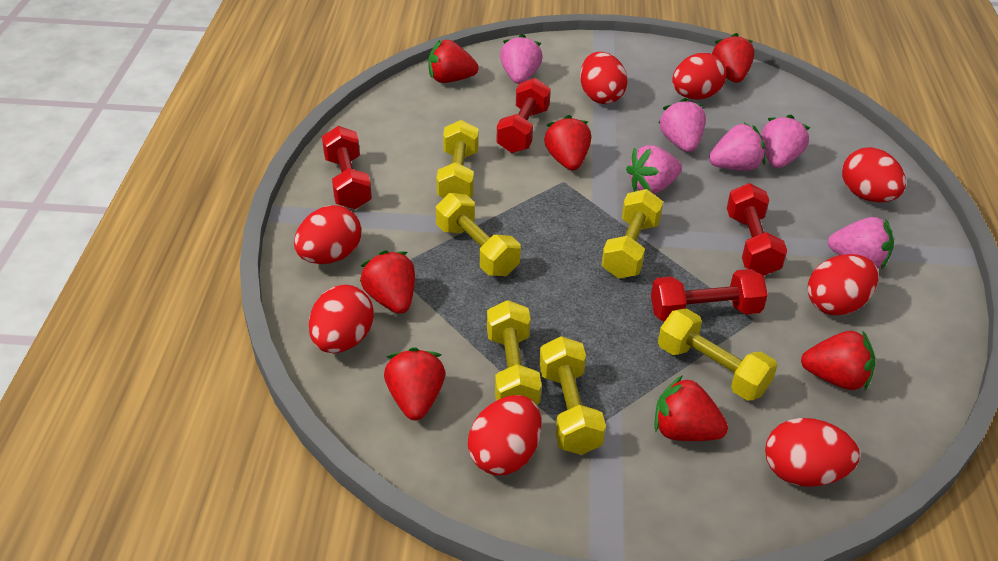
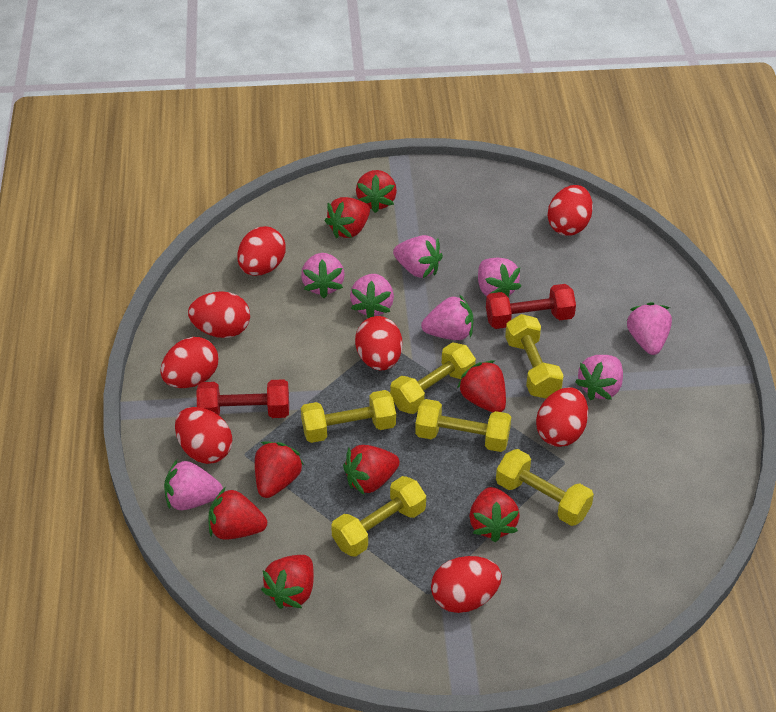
pink strawberry: [500,34,543,84] [626,145,682,194] [659,98,706,152] [709,123,766,171] [761,115,810,168] [828,217,894,269] = 6 -> [164,460,223,510] [301,253,345,298] [350,274,394,318] [393,235,443,278] [421,294,473,340] [478,258,522,297] [575,355,623,400] [627,302,672,355] = 8
red dumbbell: [322,126,372,209] [496,78,551,153] [651,269,768,322] [727,183,787,276] = 4 -> [197,379,289,418] [486,284,576,329] = 2
red strawberry: [360,250,415,314] [384,347,445,420] [428,40,479,83] [544,115,591,170] [654,375,728,441] [712,33,754,83] [801,330,876,390] = 7 -> [208,488,267,540] [255,441,304,498] [261,555,314,609] [325,197,370,238] [343,445,400,495] [356,170,397,213] [457,360,506,412] [469,487,520,542] = 8

